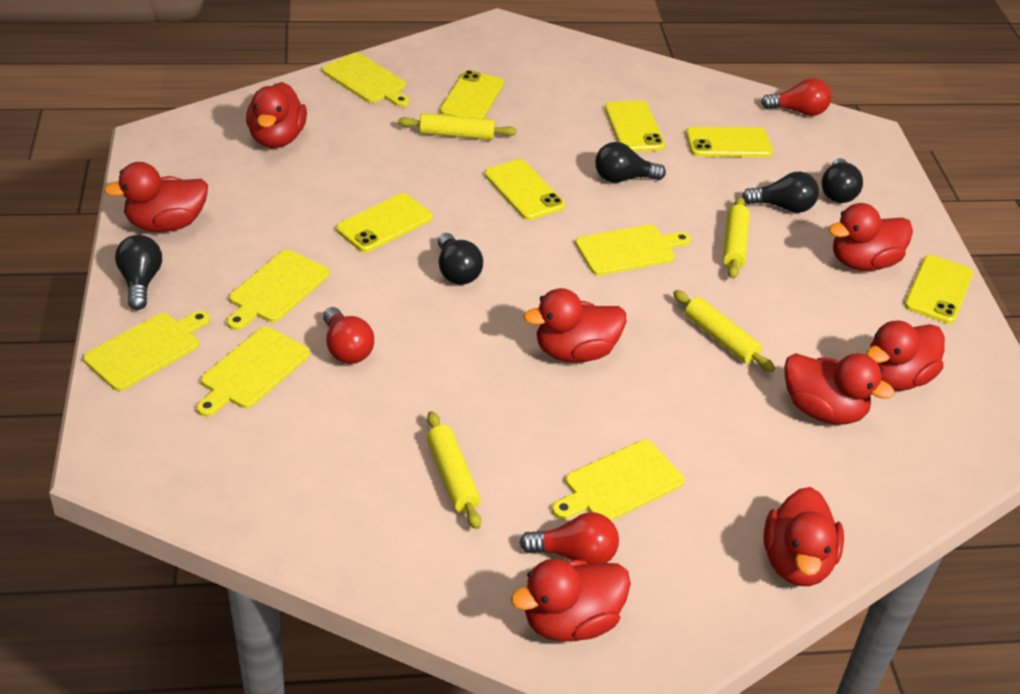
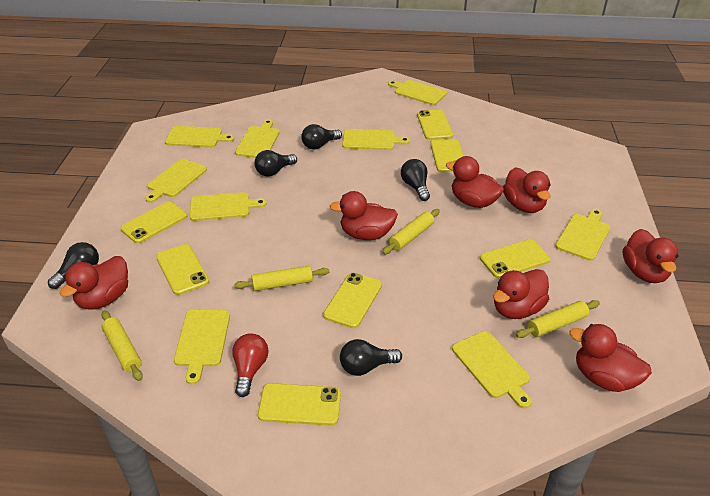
red duck: [104,162,208,232] [246,82,307,148] [511,559,631,642] [523,288,626,363] [764,487,844,586] [784,353,895,424] [829,203,913,271] [866,321,945,391] = 8 -> [60,256,128,310] [330,191,398,240] [446,156,504,208] [493,269,549,319] [503,167,551,213] [570,324,652,392] [623,229,678,283] = 7
red light bulb: [323,307,374,364] [519,512,619,565] [761,78,832,116] = 3 -> [232,333,268,397] = 1
yellow cutting board: [83,311,210,391] [196,327,310,417] [227,250,330,330] [322,52,410,107] [552,440,685,521] [575,225,691,275] = 6 -> [145,159,207,203] [165,126,234,148] [174,310,230,384] [190,192,267,221] [235,119,280,158] [342,129,410,150] [388,80,447,105] [452,331,532,409] [555,209,610,261] = 9
yellow phone: [336,193,433,252] [440,70,504,118] [484,159,565,220] [605,100,665,152] [686,127,773,157] [904,255,973,324] = 6 -> [120,201,187,243] [156,244,209,295] [258,383,341,426] [323,273,382,328] [417,110,453,140] [430,139,464,172] [480,239,550,278] = 7

